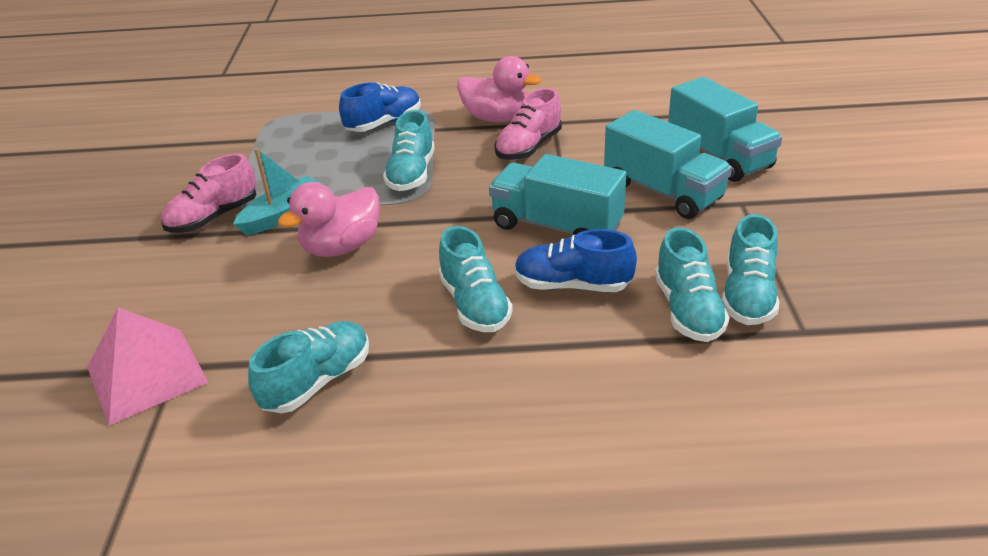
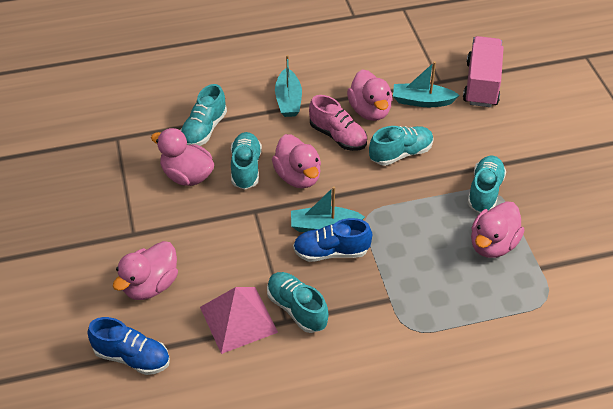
pink duck: [278,182,379,257] [457,56,541,122] = 2 -> [113,241,178,300] [151,128,214,186] [272,134,321,188] [347,69,393,121] [471,201,524,258] = 5
pink shoe: [161,154,257,233] [494,88,562,160] = 2 -> [309,95,367,151] = 1
pink truck: none = 0 -> [463,36,504,107] = 1
turquoise boat: [233,148,324,235] = 1 -> [275,55,302,117] [291,186,365,232] [393,61,460,107] = 3
turquoise truck: [489,154,627,235] [604,110,732,219] [668,77,782,182] = 3 -> none = 0

